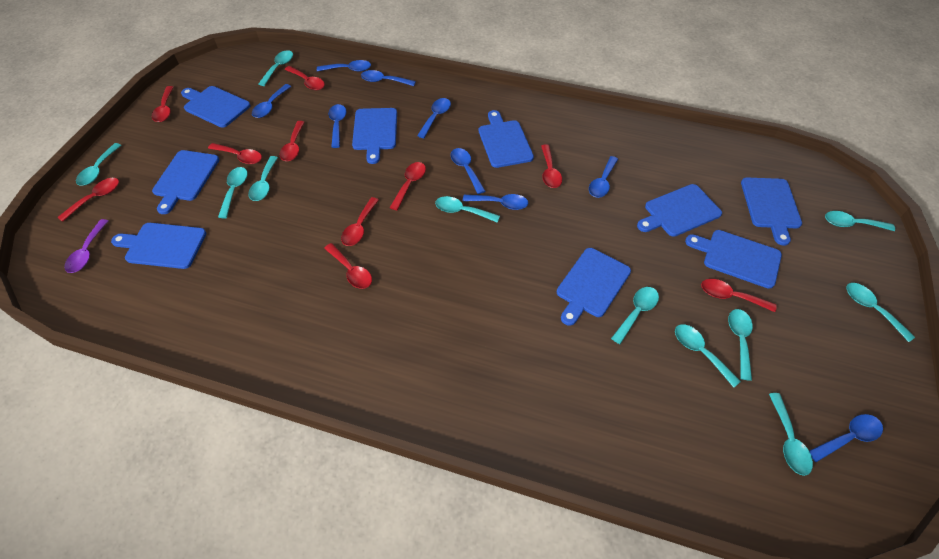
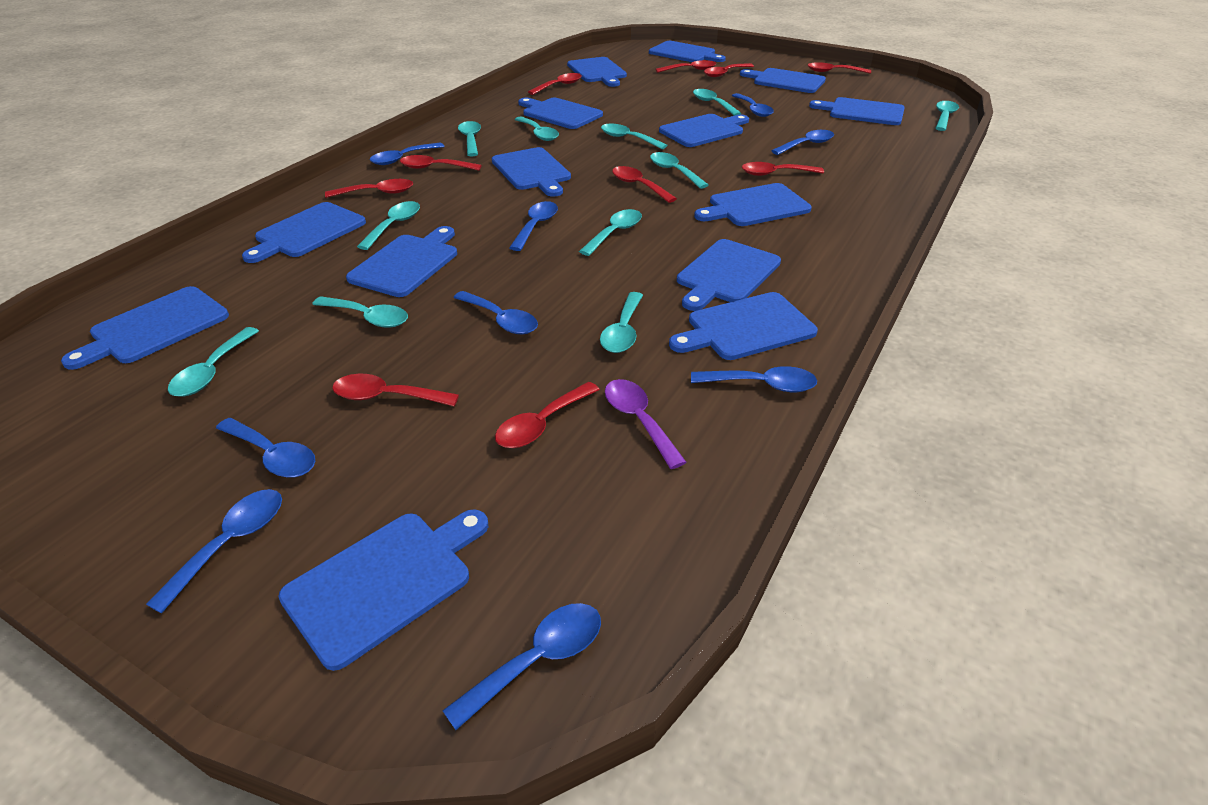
blue cutting board: [111,223,206,269] [152,150,219,214] [181,86,251,128] [352,108,397,164] [479,110,534,168] [557,248,631,326] [637,184,722,237] [685,230,782,289] [741,177,802,246] = 9 -> [61,286,229,370] [242,202,366,263] [278,509,488,671] [346,226,457,297] [492,147,571,197] [518,98,603,129] [567,57,627,87] [649,41,726,62] [659,114,749,147] [669,292,818,360] [677,239,781,311] [694,183,812,226] [740,68,826,93] [809,97,905,125] = 14

